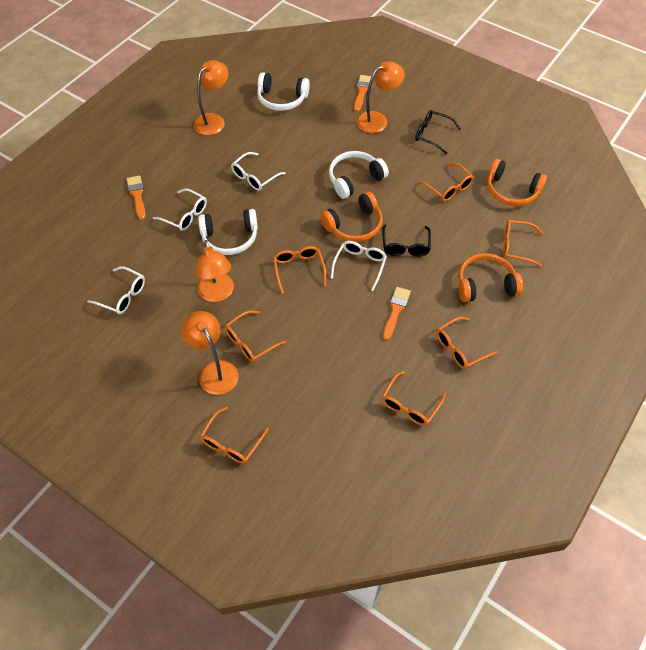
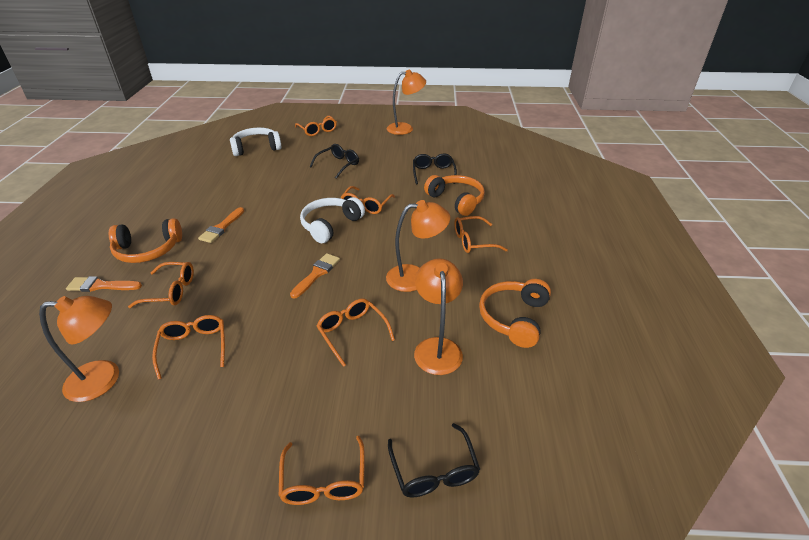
black glasses: [382,225,431,256] [415,110,461,155] = 2 -> [310,144,359,179] [388,423,480,498] [413,153,457,185] = 3
white glasses: [87,266,145,314] [153,188,207,231] [231,152,286,191] [331,241,387,291] = 4 -> none = 0
white headphones: [198,209,258,255] [257,72,310,111] [329,151,389,199] = 3 -> [230,127,282,156] [300,197,365,243] = 2

